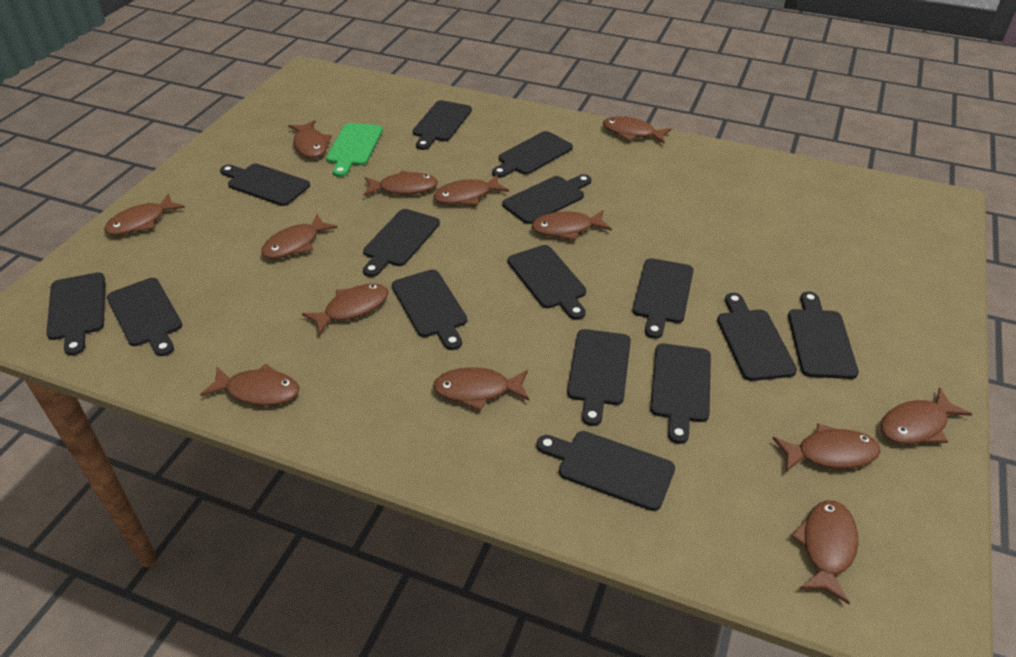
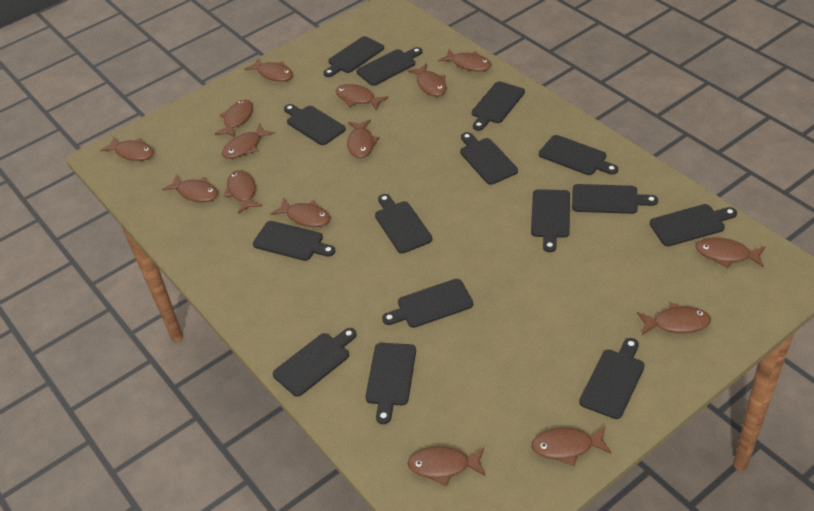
brown fish: [104,193,185,235] [200,364,299,406] [261,214,338,259] [288,120,332,158] [302,284,389,335] [364,170,438,196] [433,367,529,411] [434,175,509,205] [532,210,612,241] [603,116,672,144] [772,423,881,472] [791,500,858,604] [881,388,972,444] = 13 -> [100,136,154,161] [162,174,218,202] [214,100,253,138] [222,124,275,159] [223,170,262,214] [245,58,293,82] [271,198,330,227] [336,84,389,111] [347,120,379,158] [407,63,447,96] [407,446,485,486] [438,49,492,72] [531,426,611,466] [637,303,711,335] [696,237,765,268] = 15
green cutting board: [326,123,383,177] = 1 -> none = 0

